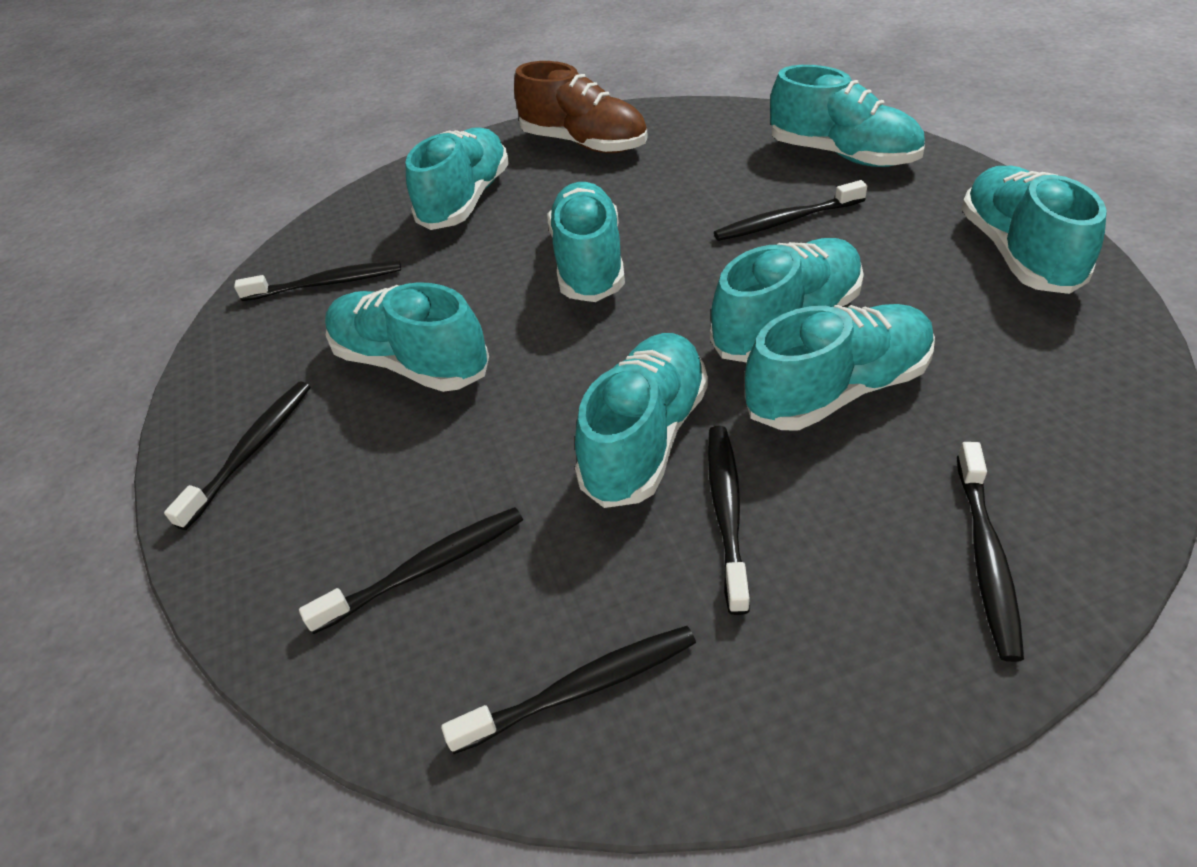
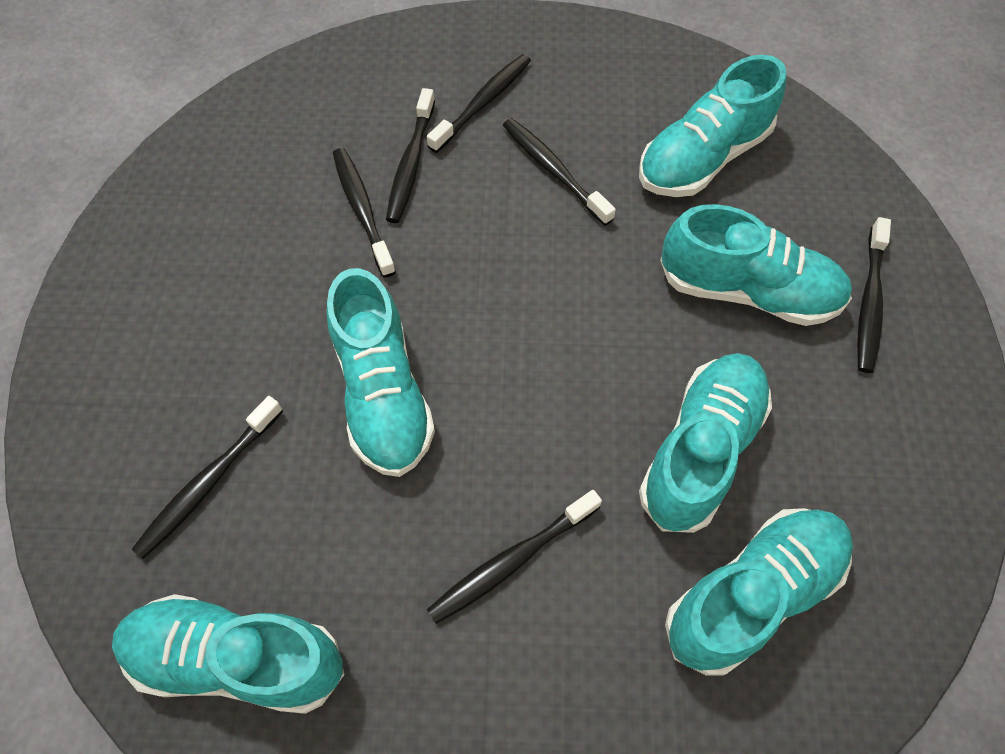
brown shoe: [514,61,648,153] = 1 -> none = 0
turquoise shoe: [325,282,489,392] [405,127,509,230] [548,182,625,302] [575,333,708,508] [710,238,864,362] [745,304,935,431] [770,65,925,167] [961,166,1107,294] = 8 -> [112,594,345,714] [326,268,435,477] [639,55,786,197] [639,353,772,533] [660,204,852,326] [665,508,853,676] = 6

